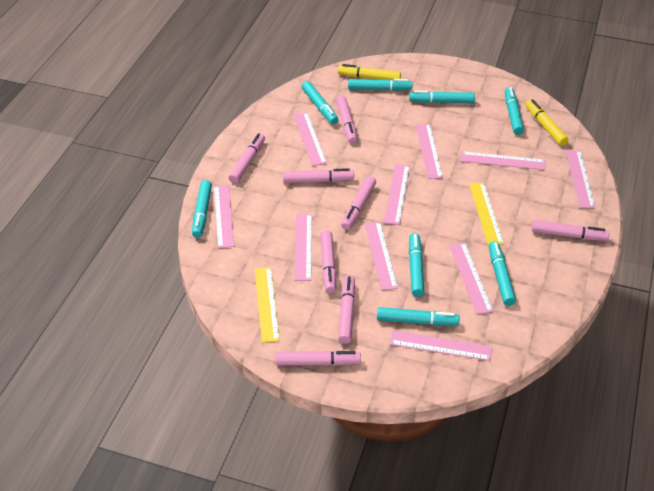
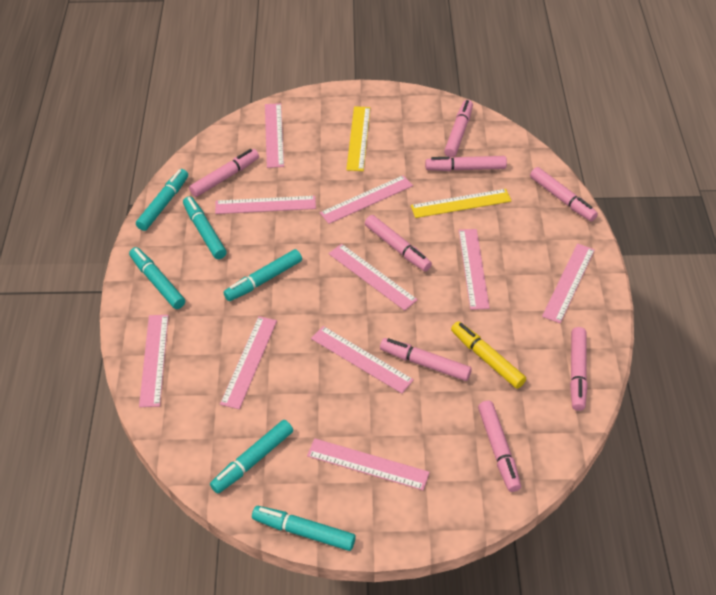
turquoise marker: [192,180,212,238] [302,81,338,124] [348,79,412,91] [377,307,459,326] [409,91,475,103] [409,233,424,297] [489,241,516,306] [505,87,524,135] = 8 -> [129,247,185,309] [136,169,188,231] [183,196,226,259] [210,420,293,494] [223,249,302,301] [252,506,356,551] = 6
yellow marker: [338,64,401,80] [525,99,569,146] = 2 -> [451,321,526,389] = 1

